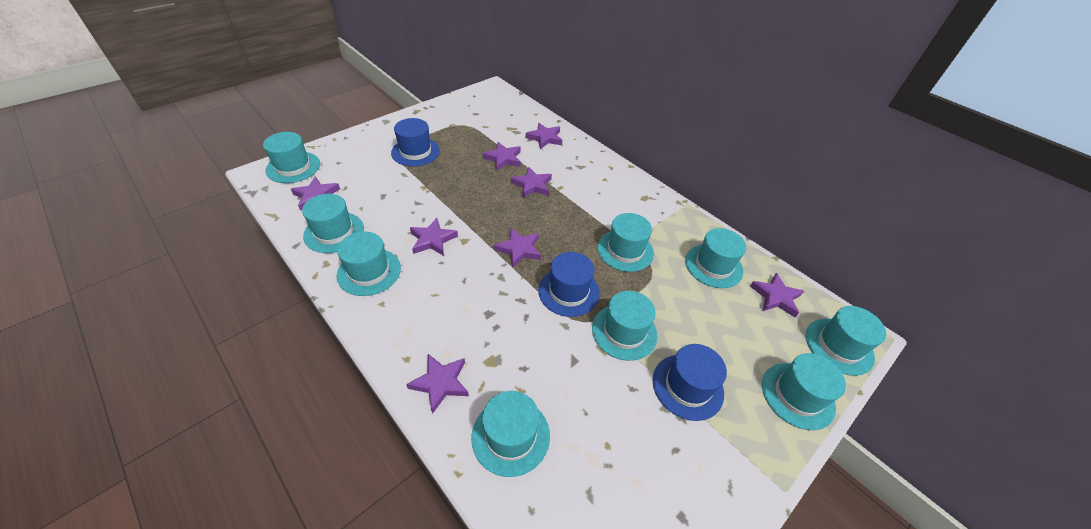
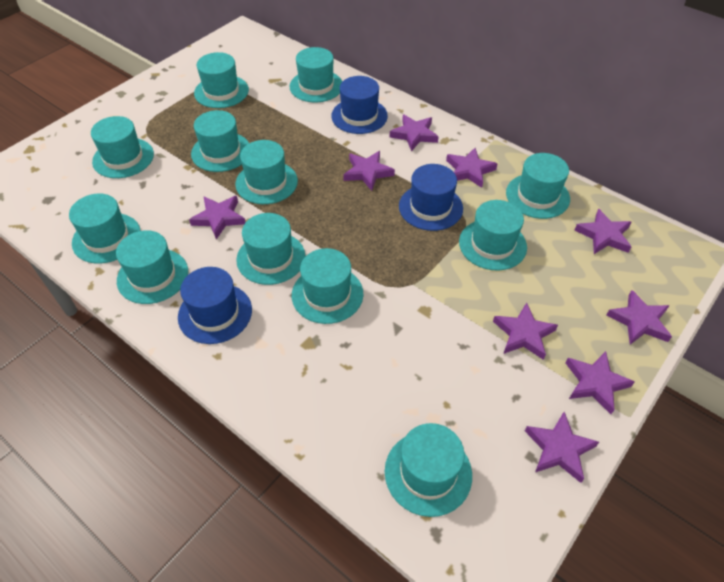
purple star: [291,176,340,211] [406,354,469,414] [410,218,458,256] [482,142,521,170] [494,228,541,268] [511,167,552,198] [526,123,562,149] [750,273,804,317] = 8 -> [189,196,246,239] [343,151,395,191] [390,114,439,151] [446,148,497,188] [493,302,558,360] [525,412,599,483] [566,351,635,414] [575,209,631,254] [606,290,672,345] = 9
turquoise hat: [263,132,320,183] [302,194,364,253] [337,232,401,296] [471,391,550,477] [592,291,657,361] [597,213,654,272] [685,228,746,288] [762,353,846,430] [806,306,886,376] = 9 -> [69,194,141,264] [91,116,154,178] [116,230,188,304] [191,110,249,172] [194,52,249,108] [235,140,298,204] [236,213,305,285] [289,47,343,103] [292,248,363,324] [385,423,472,517] [459,200,527,271] [506,153,570,219] = 12

